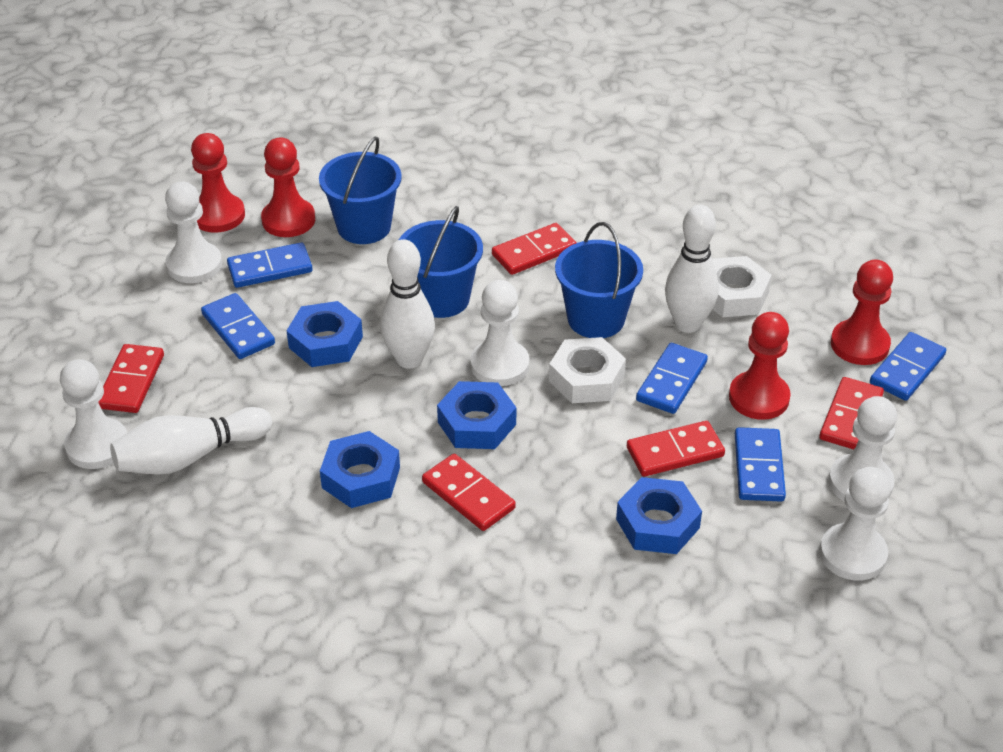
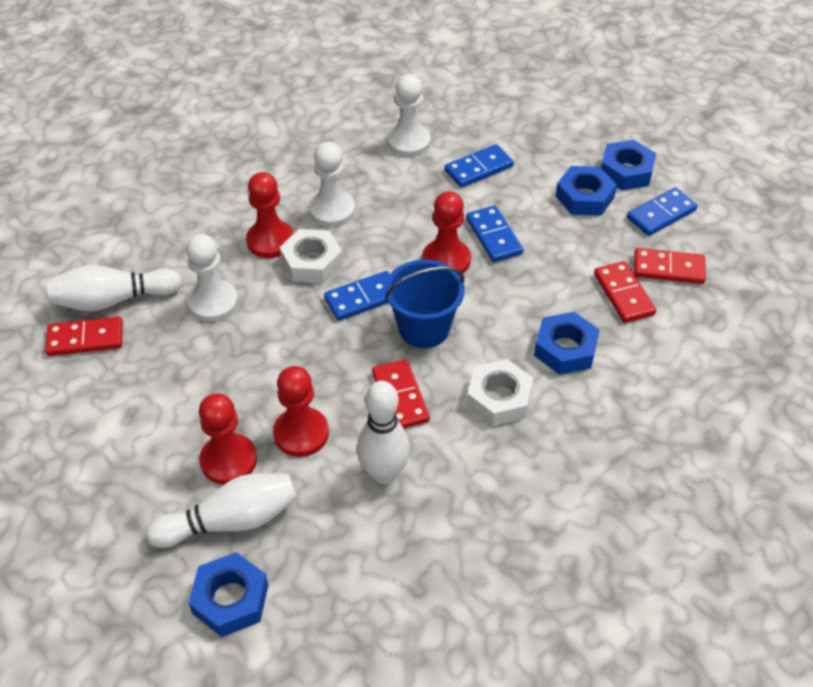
blue bucket: [319,137,402,244] [399,206,483,318] [555,222,643,338] = 3 -> [385,260,465,348] = 1
blue domino: [201,293,275,359] [227,242,313,288] [636,343,708,414] [735,427,786,502] [870,332,946,401] = 5 -> [324,271,390,321] [444,144,514,188] [466,206,523,262] [627,187,698,236] = 4
red domino: [98,344,164,413] [422,454,516,531] [492,223,577,275] [627,421,725,477] [819,377,884,450] = 5 -> [45,316,123,356] [372,359,430,428] [594,261,656,323] [634,248,706,284] = 4
white pawn: [60,359,127,469] [165,181,222,283] [470,280,529,386] [820,467,891,581] [829,396,897,502] = 5 -> [186,234,238,322] [309,142,355,227] [387,74,431,157] = 3

